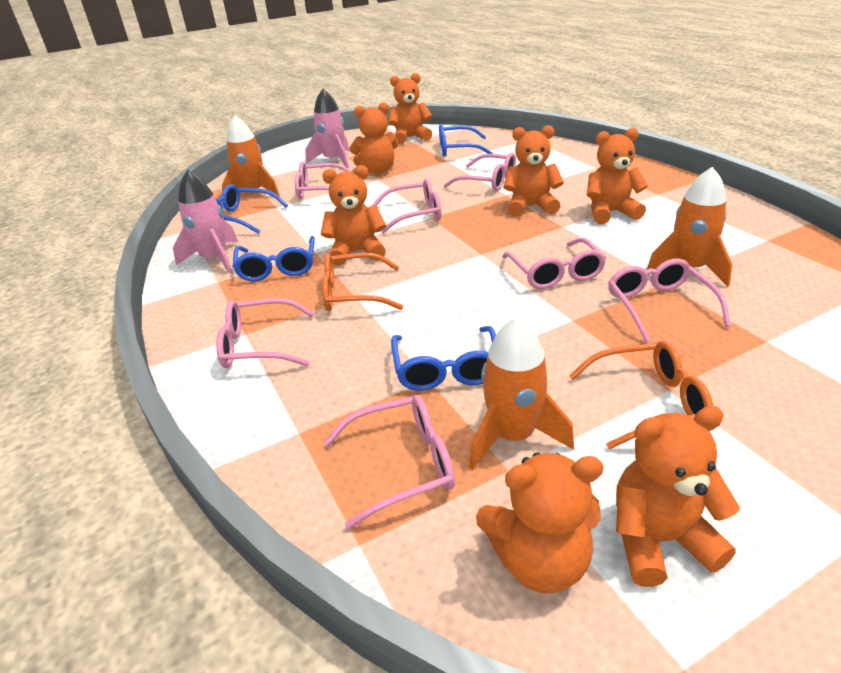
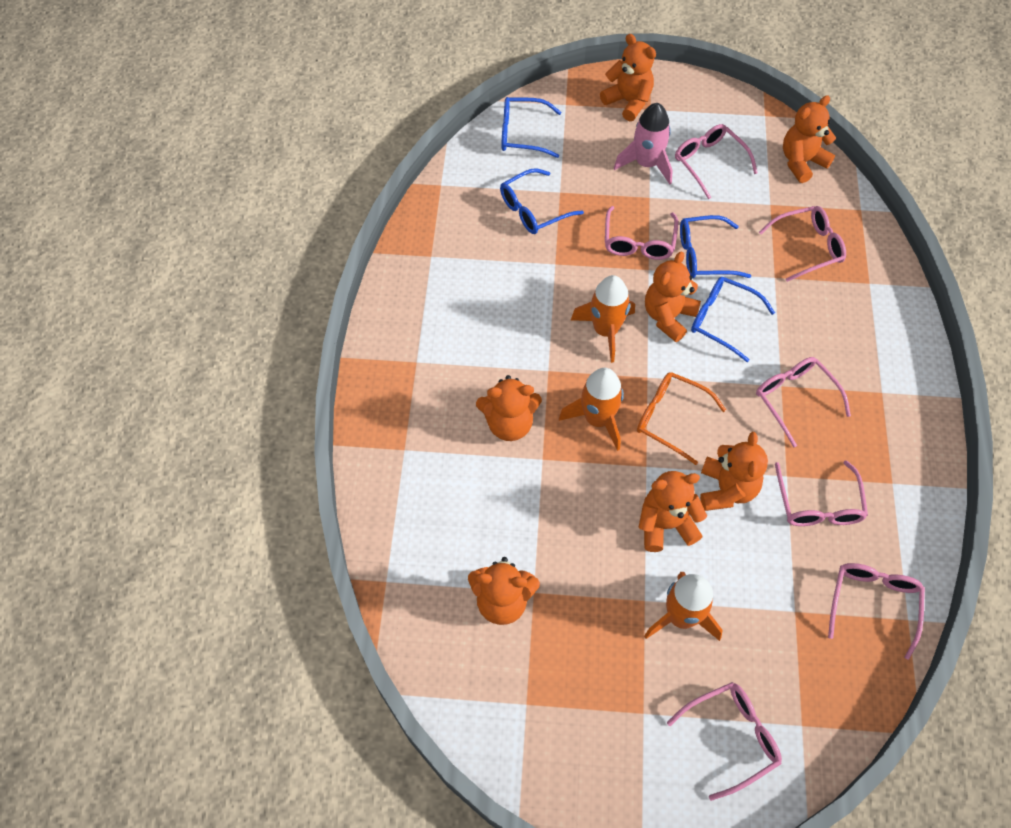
orange glasses: [322,253,403,311] [569,341,713,449] = 2 -> [637,372,726,465] = 1
pink rocket: [173,170,238,274] [305,89,349,168] = 2 -> [614,103,673,184] = 1

